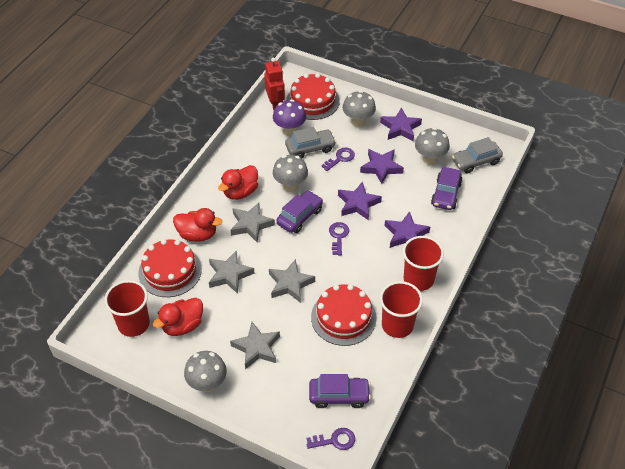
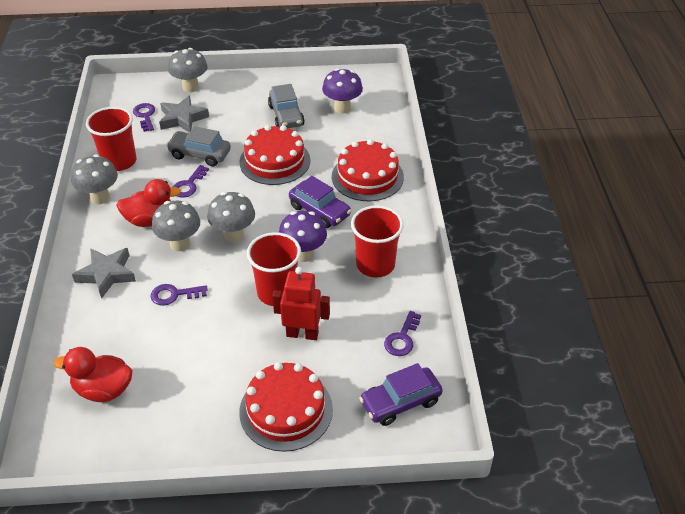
grey star: [209,250,255,294] [230,203,275,242] [230,322,280,369] [269,259,315,303] = 4 -> [72,248,136,299] [159,95,209,133] = 2
purple car: [276,190,323,233] [309,374,371,408] [431,167,462,210] = 3 -> [289,176,352,228] [359,363,443,426] = 2
purple key: [306,428,355,450] [321,148,355,171] [329,222,349,255] = 3 -> [133,103,155,132] [150,284,208,306] [173,165,209,198] [384,311,421,356] = 4
purple mushroom: [273,99,306,136] = 1 -> [279,211,327,262] [322,68,363,114] = 2
purple star: [338,181,382,220] [360,149,404,184] [380,108,422,141] [385,211,430,248] = 4 -> none = 0
red duck: [153,298,203,336] [173,208,222,242] [218,165,258,200] = 3 -> [54,347,133,402] [116,179,181,227] = 2

